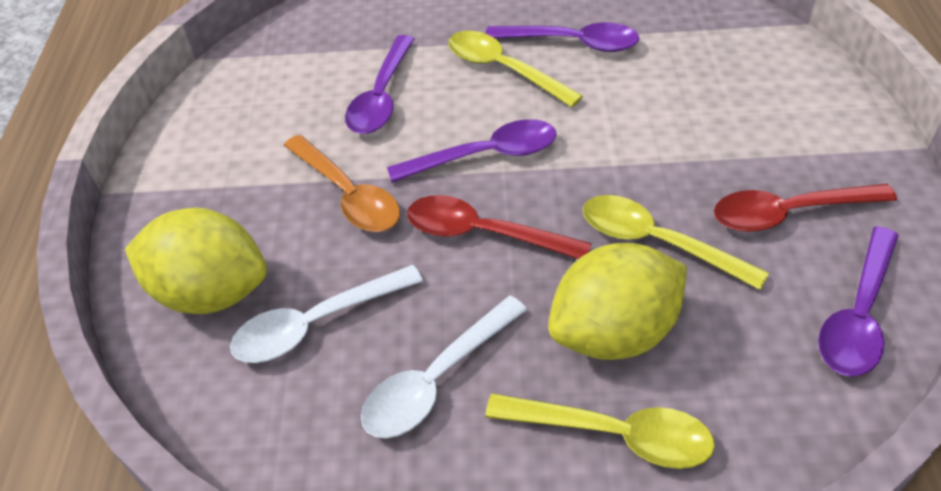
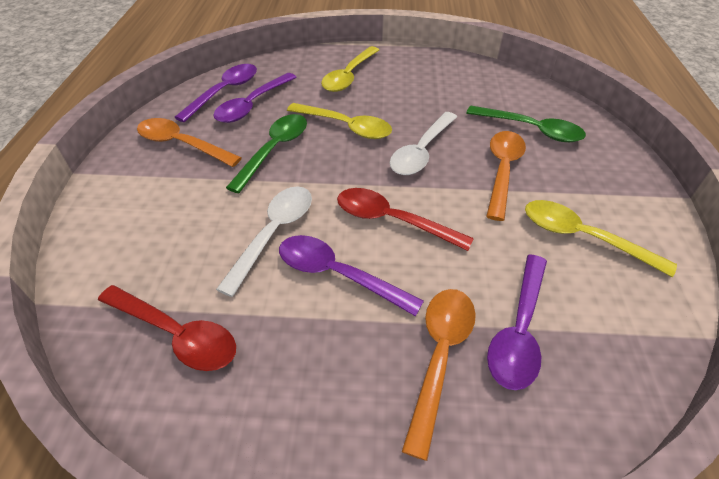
green spoon: none = 0 -> [226,114,307,193] [467,106,586,142] = 2
orange spoon: [284,135,400,232] = 1 -> [137,118,242,167] [402,289,476,461] [486,131,526,221] = 3
yellow lemon: [125,208,267,314] [548,243,687,360] = 2 -> none = 0

